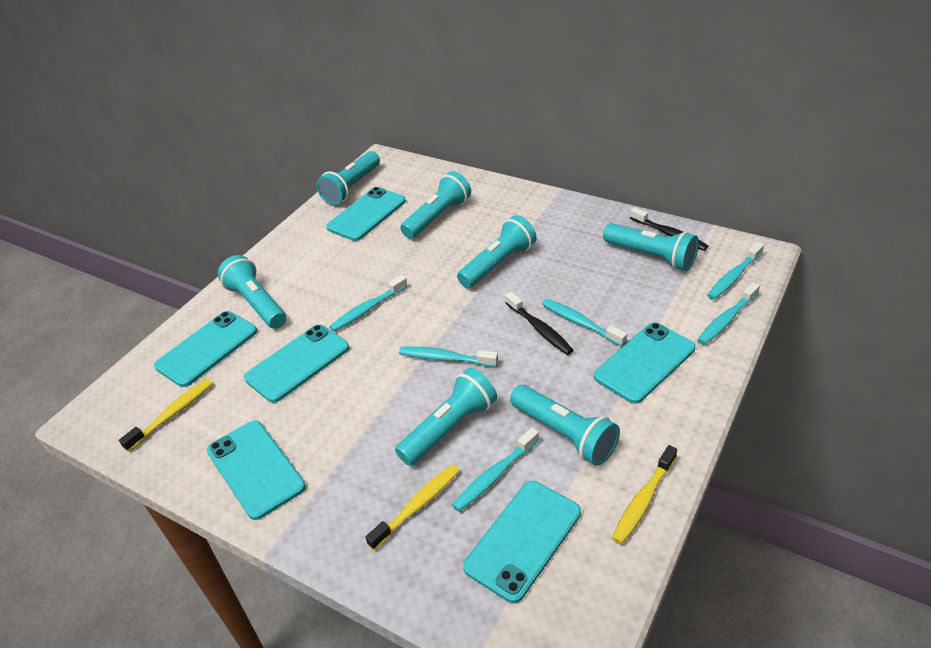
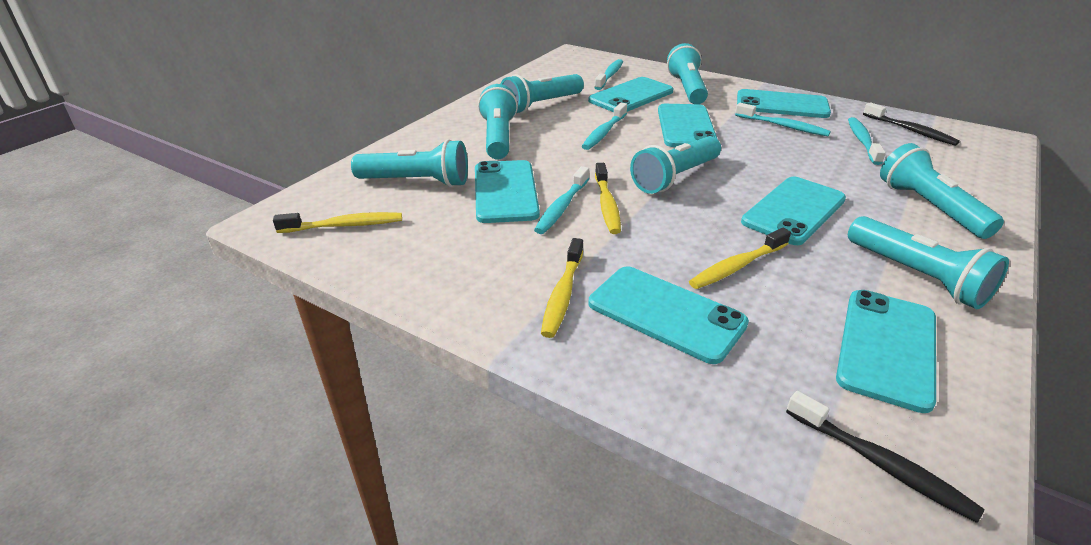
turquoise phone: [154,311,257,387] [207,420,306,520] [244,324,349,403] [326,187,406,241] [463,481,581,603] [594,323,696,404] = 6 -> [475,160,540,223] [588,77,674,112] [589,266,749,364] [658,104,717,147] [737,89,831,118] [741,177,846,245] [836,290,936,413] = 7
turquoise toothbrush: [329,275,407,332] [399,346,498,367] [452,428,539,512] [542,299,627,347] [697,282,760,345] [707,242,764,300] = 6 -> [534,166,589,234] [582,103,627,150] [594,59,623,90] [735,103,831,136] [848,117,886,165] = 5
yellow toothbrush: [119,379,213,452] [365,465,460,550] [612,445,677,544] = 3 -> [273,212,402,233] [541,238,583,338] [595,163,621,234] [689,228,791,289] = 4

